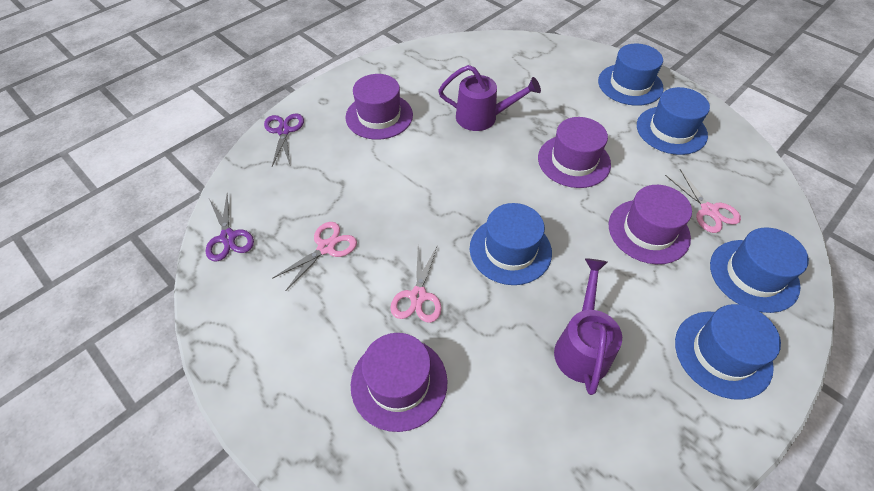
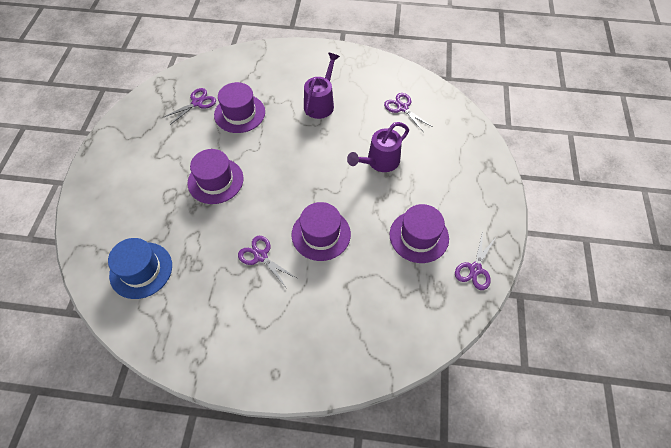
blue hat: [470,203,552,285] [598,44,664,106] [637,87,710,155] [675,304,781,400] [710,227,809,313] = 5 -> [108,238,172,299] = 1
pink scissors: [272,222,357,291] [390,245,442,323] [665,169,741,233] = 3 -> none = 0
purple scissors: [206,193,254,262] [264,113,304,166] = 2 -> [164,88,216,125] [238,236,296,287] [384,93,433,131] [455,231,497,290] = 4

